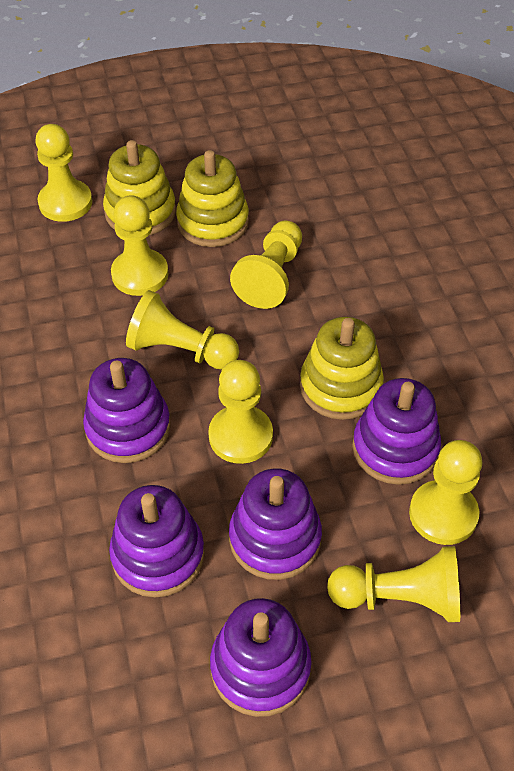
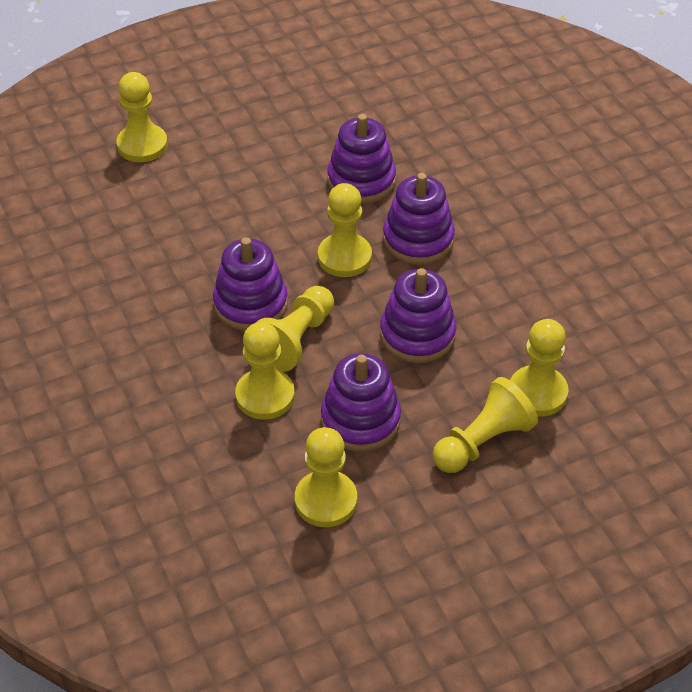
yellow stacking toy: [103,140,176,235] [176,150,249,247] [300,317,384,420] = 3 -> none = 0

